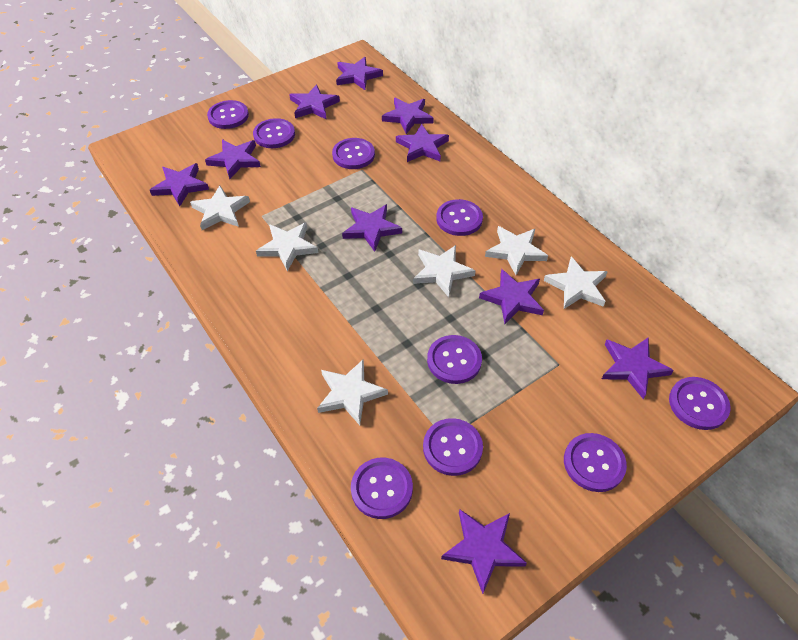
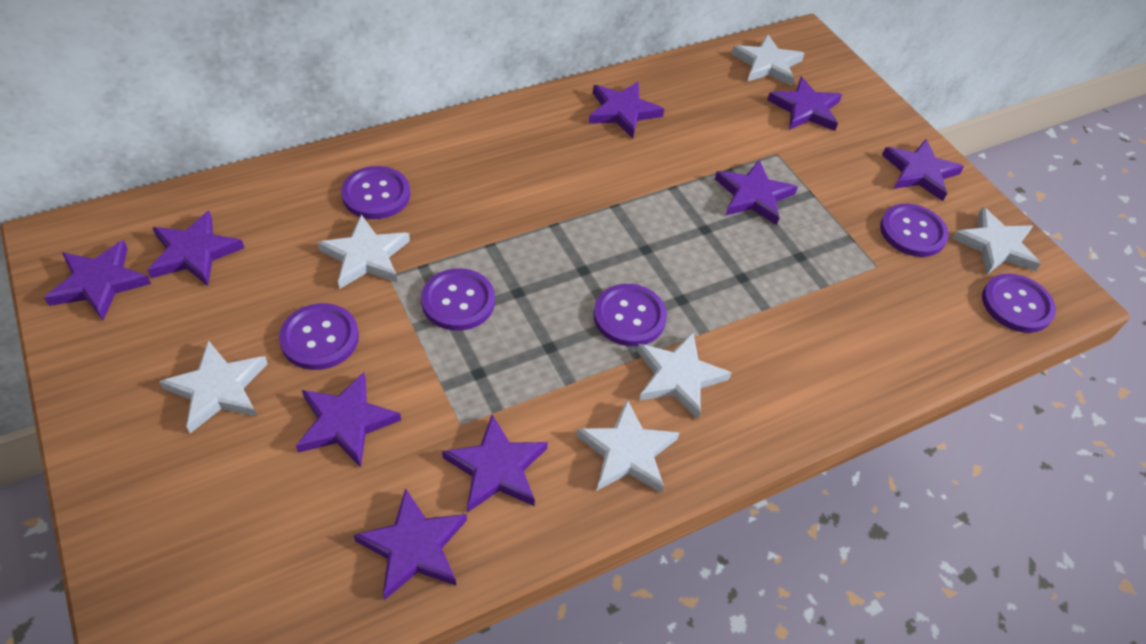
purple button: [207,100,249,129] [253,118,295,148] [332,138,375,169] [351,458,413,519] [423,418,483,476] [427,335,482,384] [436,199,483,236] [564,433,627,492] [669,377,731,430] = 9 -> [279,303,359,370] [341,166,410,219] [421,268,495,331] [594,284,667,346] [880,204,949,257] [982,273,1056,333] = 6
purple star: [150,163,209,206] [205,139,261,179] [289,84,340,120] [336,57,383,90] [342,204,402,252] [382,98,434,134] [396,124,449,162] [441,509,527,594] [479,269,544,324] [602,337,674,399] = 10 -> [44,240,151,320] [148,211,244,286] [296,372,401,468] [354,488,467,600] [442,414,548,513] [589,81,664,138] [715,160,798,225] [767,77,842,131] [882,139,964,201] = 9

